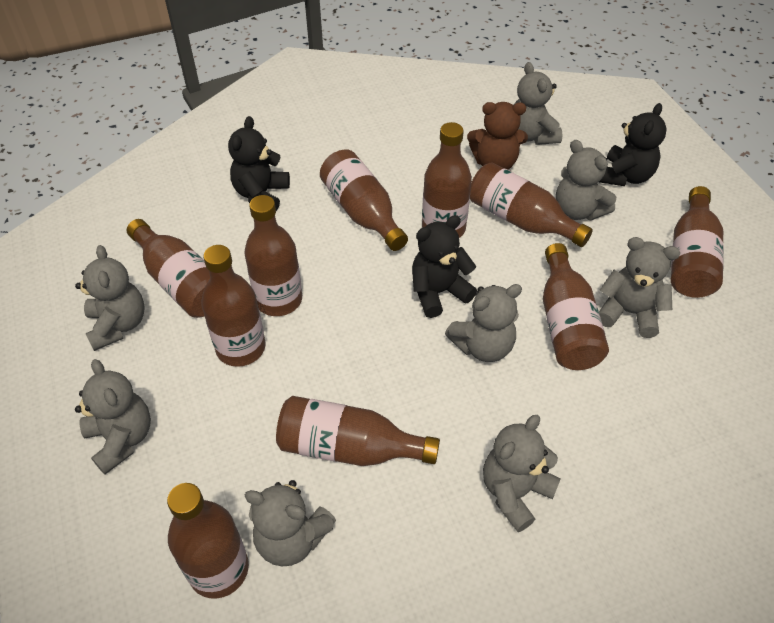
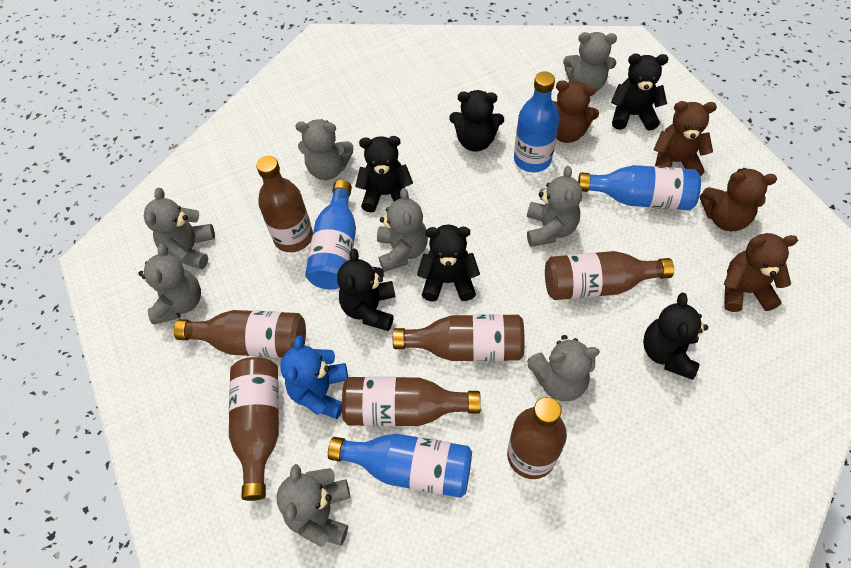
black teddy bear: [228,116,290,211] [412,215,477,318] [599,103,667,186] = 3 -> [337,249,395,331] [355,136,413,213] [417,224,480,302] [449,90,504,152] [611,54,668,131] [643,293,708,380] = 6
blue bottle: none = 0 -> [305,180,356,289] [328,434,472,498] [514,71,559,172] [578,165,701,210] = 4
blue teddy bear: none = 0 -> [280,335,348,419] = 1
brown bottle: [127,219,210,318] [167,483,249,599] [201,245,265,367] [244,195,302,316] [276,396,440,466] [320,149,408,251] [422,122,472,238] [470,162,593,247] [543,243,609,370] [671,186,724,298] = 10 -> [174,310,306,358] [229,357,279,501] [256,156,313,252] [342,377,481,426] [393,314,525,361] [507,397,567,479] [545,251,674,300] = 7
brown teddy bear: [467,102,528,170] = 1 -> [553,80,599,143] [654,101,717,176] [700,168,777,231] [724,233,798,312] = 4

